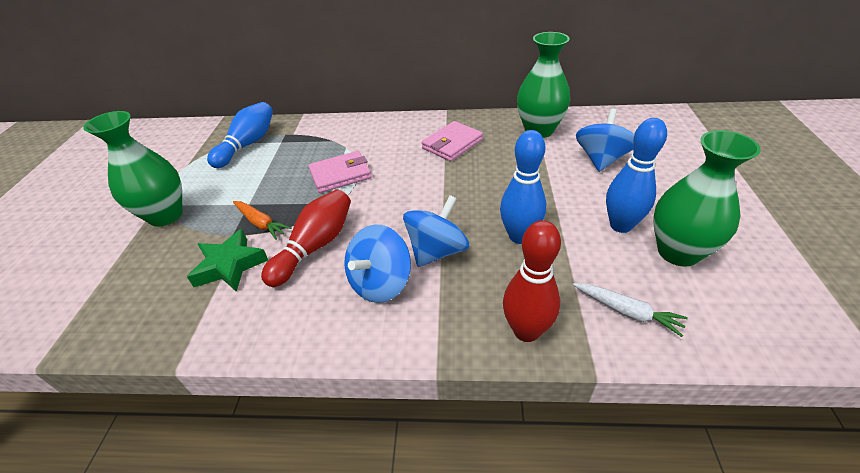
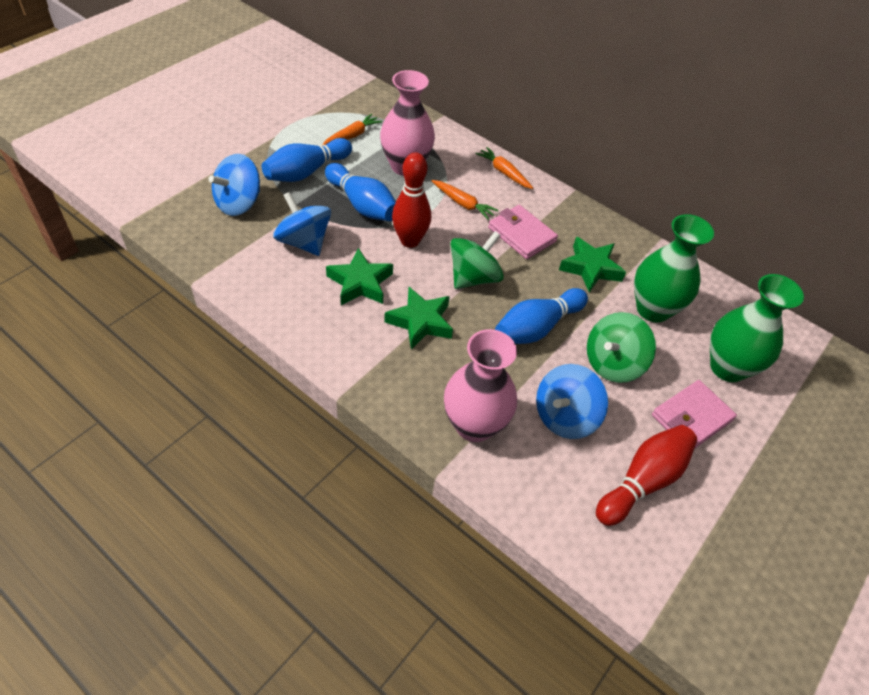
green spinning top: none = 0 -> [450,231,504,289] [587,312,656,383] = 2
green star: [187,229,268,292] = 1 -> [326,248,393,305] [384,287,453,350] [559,237,626,293] = 3
green vase: [83,111,183,227] [517,32,570,138] [653,130,761,267] = 3 -> [634,214,714,323] [710,274,804,382] = 2
orange carrot: [233,201,292,240] = 1 -> [322,114,382,145] [432,180,498,220] [475,147,533,189] = 3
pink vase: none = 0 -> [380,70,435,176] [444,329,517,442] = 2
white carrot: [573,283,688,337] = 1 -> none = 0

